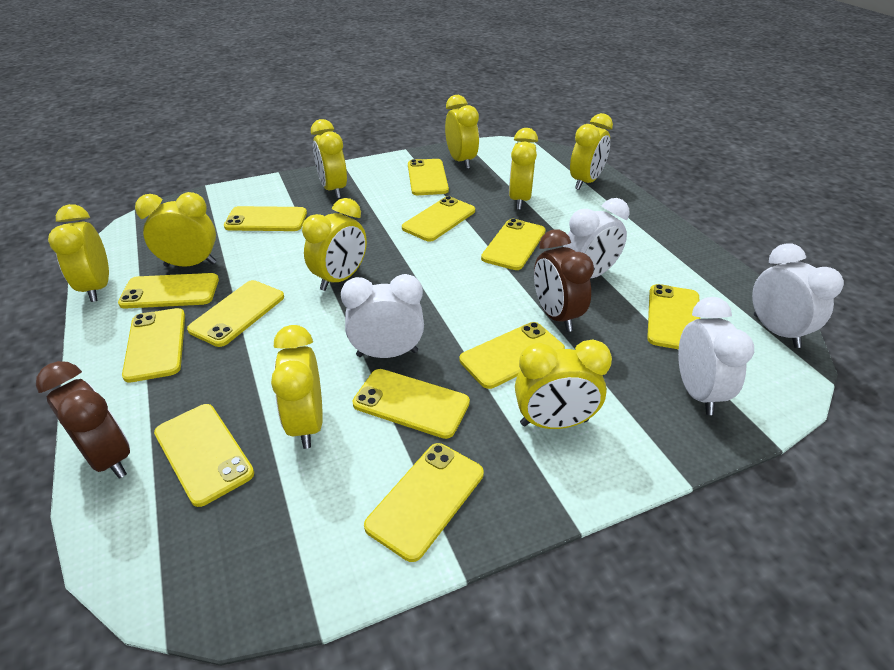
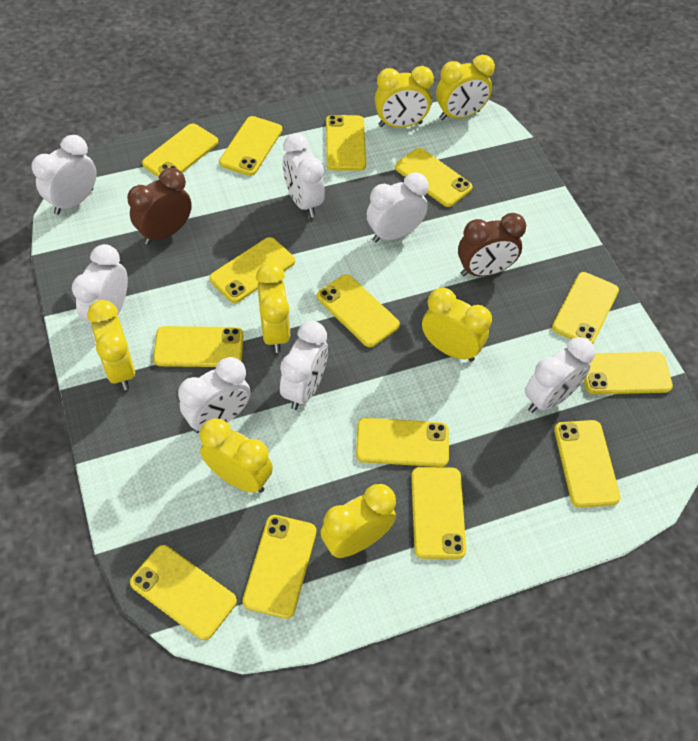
white clock: [341,274,424,358] [563,198,629,279] [678,297,754,415] [752,243,844,348] = 4 -> [32,135,97,215] [72,244,128,323] [178,357,251,433] [280,321,328,410] [282,134,325,217] [367,173,429,242] [525,337,595,413] = 7
yellow clock: [48,204,109,302] [135,192,217,267] [271,325,323,449] [302,198,367,291] [311,119,347,198] [445,95,479,169] [509,128,538,210] [515,340,612,429] [570,113,613,190] = 9 -> [87,300,135,390] [200,418,273,493] [256,263,290,353] [320,484,396,558] [375,66,434,128] [422,287,492,362] [436,55,495,120] = 7
yellow phone: [118,273,219,309] [122,308,185,383] [154,404,254,507] [187,280,284,347] [224,206,307,231] [353,369,470,439] [364,443,484,562] [402,196,475,241] [408,159,449,195] [460,322,565,389] [481,219,546,270] [647,284,700,349] = 12 -> [130,545,237,640] [142,123,218,177] [153,326,244,367] [209,237,295,303] [219,116,282,176] [242,515,316,619] [317,274,400,347] [326,115,366,171] [356,418,449,467] [395,148,473,207] [411,467,466,559] [552,272,619,344] [554,420,621,508] [584,352,673,394] = 14

